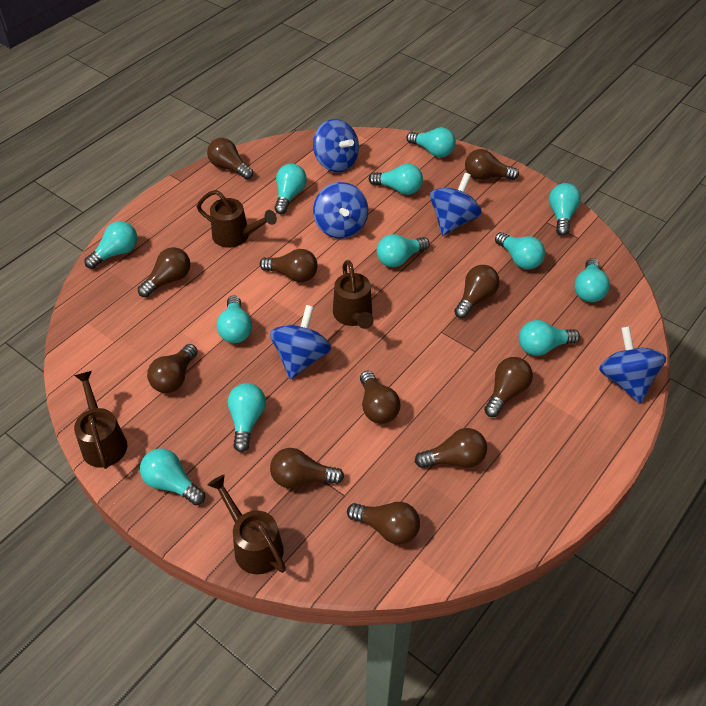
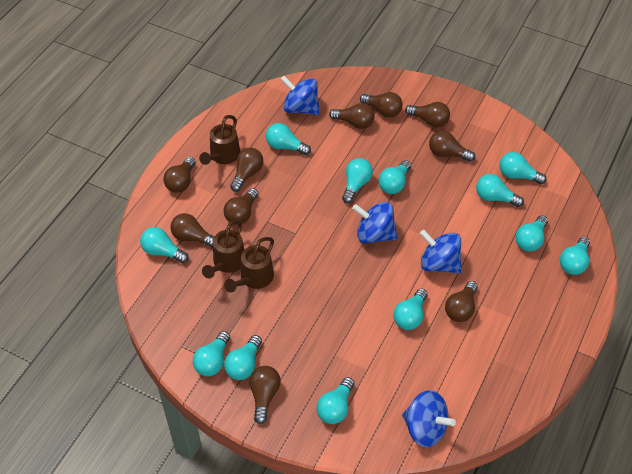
blue spinning top: [270,305,331,379] [313,119,359,172] [313,182,368,239] [430,173,482,236] [599,326,666,403] = 5 -> [280,76,320,115] [352,202,398,244] [402,390,456,447] [420,230,461,274] = 4
brown light bulb: [138,247,190,297] [147,344,198,393] [207,138,253,180] [260,249,318,282] [270,448,344,488] [347,502,420,544] [360,371,400,424] [415,428,487,468] [454,265,500,318] [465,149,519,180] [484,357,533,417] = 11 -> [163,157,196,193] [170,213,215,248] [224,188,258,225] [230,148,263,192] [249,366,281,424] [329,103,375,129] [360,92,403,118] [405,102,450,128] [429,130,475,162] [445,281,478,322] = 10
brown watering can: [74,371,127,469] [197,190,277,248] [208,475,286,574] [333,260,374,329] = 4 -> [199,115,240,165] [202,220,245,278] [224,237,274,293] = 3

